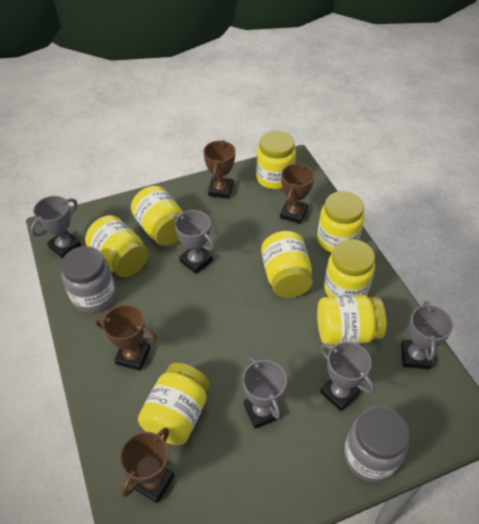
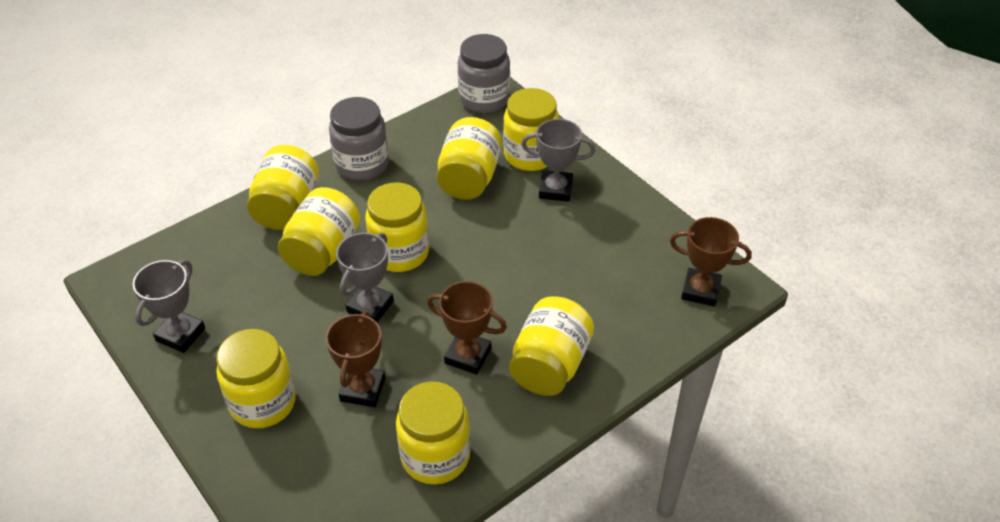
brown trophy: [95,305,157,371] [119,428,175,503] [203,140,236,199] [280,164,315,224] = 4 -> [326,311,386,407] [427,281,507,375] [670,217,752,307] = 3
grey trophy: [30,196,81,259] [173,210,215,274] [242,356,287,429] [320,342,375,411] [401,301,453,370] = 5 -> [132,260,205,353] [336,233,394,322] [521,119,595,202] = 3

